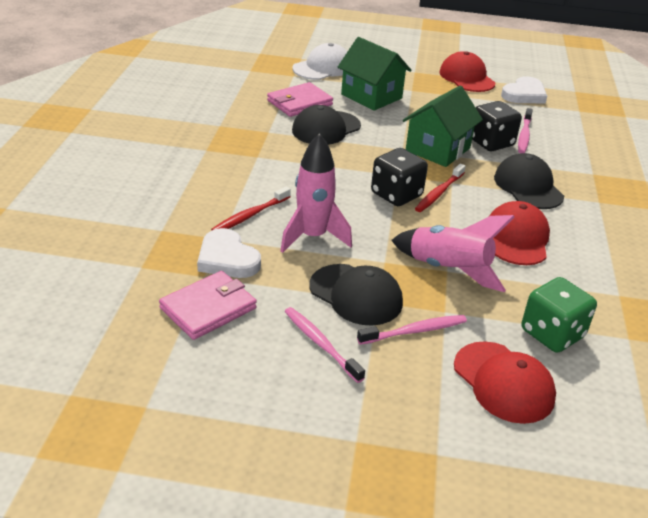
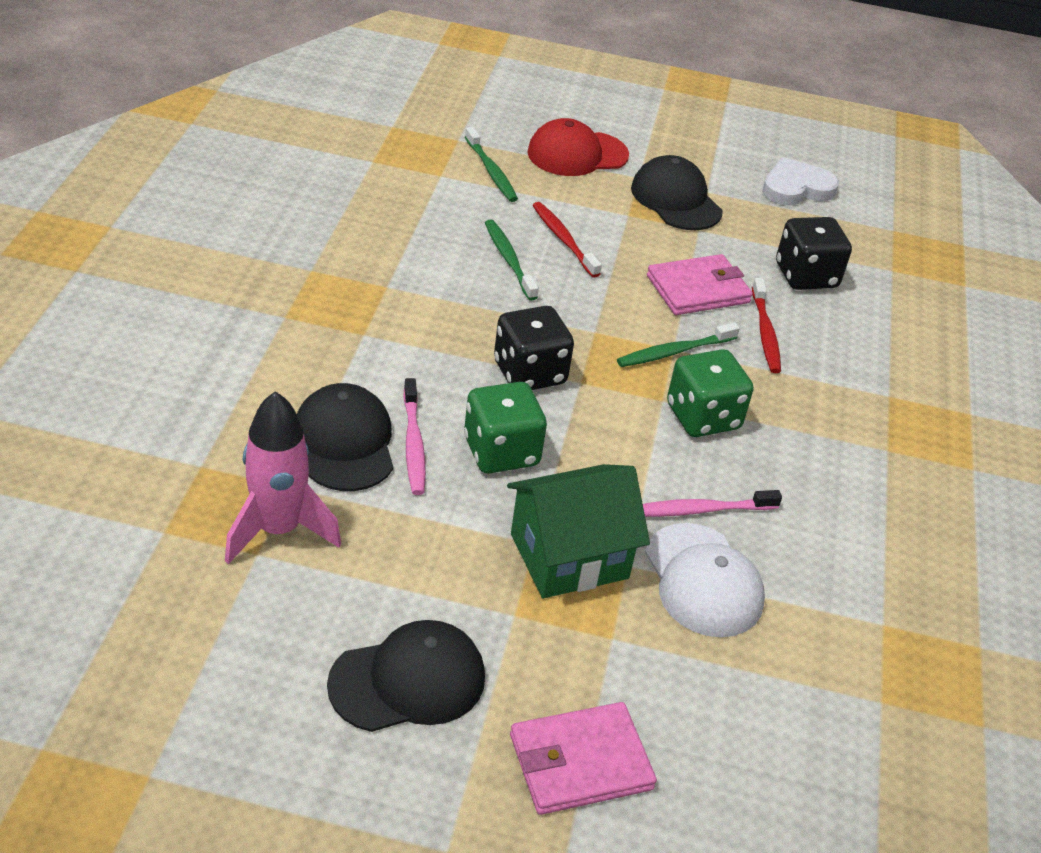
green dice: [521,277,597,353] = 1 -> [464,382,547,473] [667,349,753,437] = 2
green house: [338,37,412,111] [403,86,483,167] = 2 -> [507,464,650,598] = 1
green toothbrush: none = 0 -> [465,127,518,202] [485,219,539,301] [617,322,740,367] = 3
pink rocket: [280,133,352,253] [391,215,514,292] = 2 -> [225,391,341,564] = 1
pink toothbrush: [284,307,365,383] [357,315,467,345] [518,108,533,153] = 3 -> [403,378,426,495] [643,490,782,517] = 2
red cap: [439,51,496,92] [454,341,556,424] [488,201,550,265] = 3 -> [528,118,629,176] = 1
white heart: [197,228,261,278] [501,76,547,103] = 2 -> [762,157,839,205] = 1

